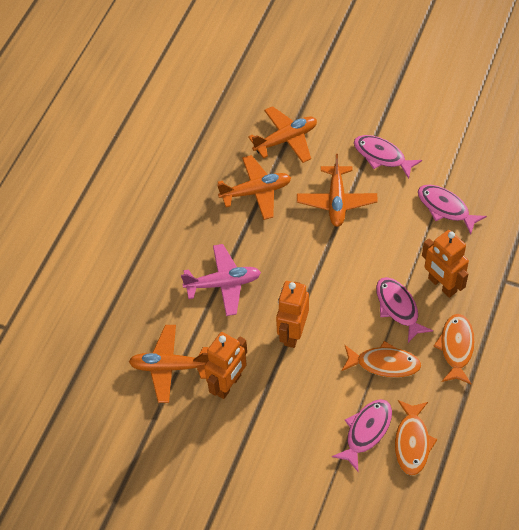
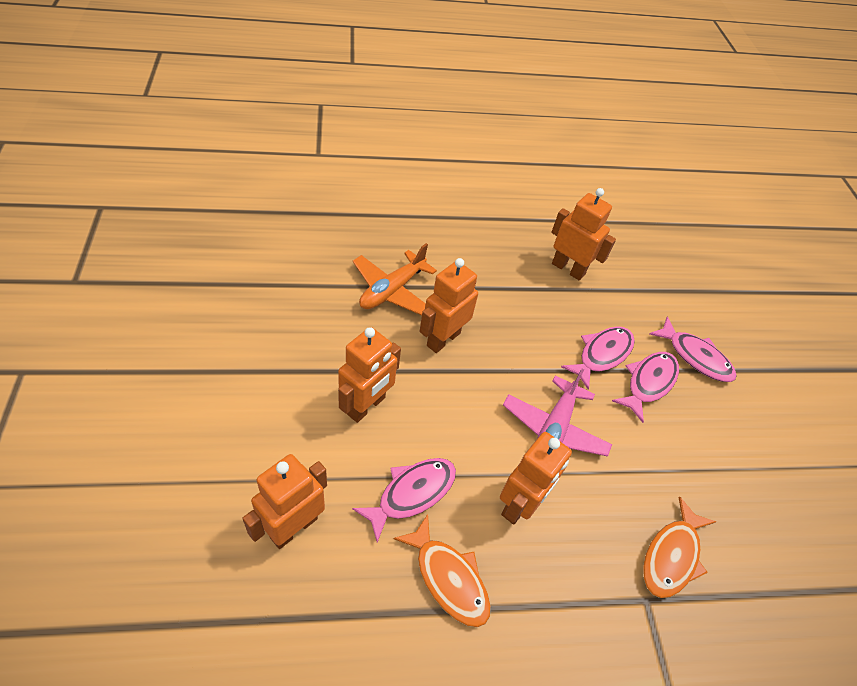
orange fish: [341,341,422,378] [395,400,438,476] [434,314,475,385] = 3 -> [393,514,491,627] [643,497,716,598] = 2
orange plane: [129,325,208,403] [217,155,291,220] [248,106,317,163] [297,154,378,227] = 4 -> [353,243,437,315] = 1
orange robot: [204,332,247,399] [276,281,309,348] [422,230,469,298] = 3 -> [242,454,327,549] [338,327,401,423] [420,258,478,353] [500,432,572,525] [551,188,616,281] = 5

